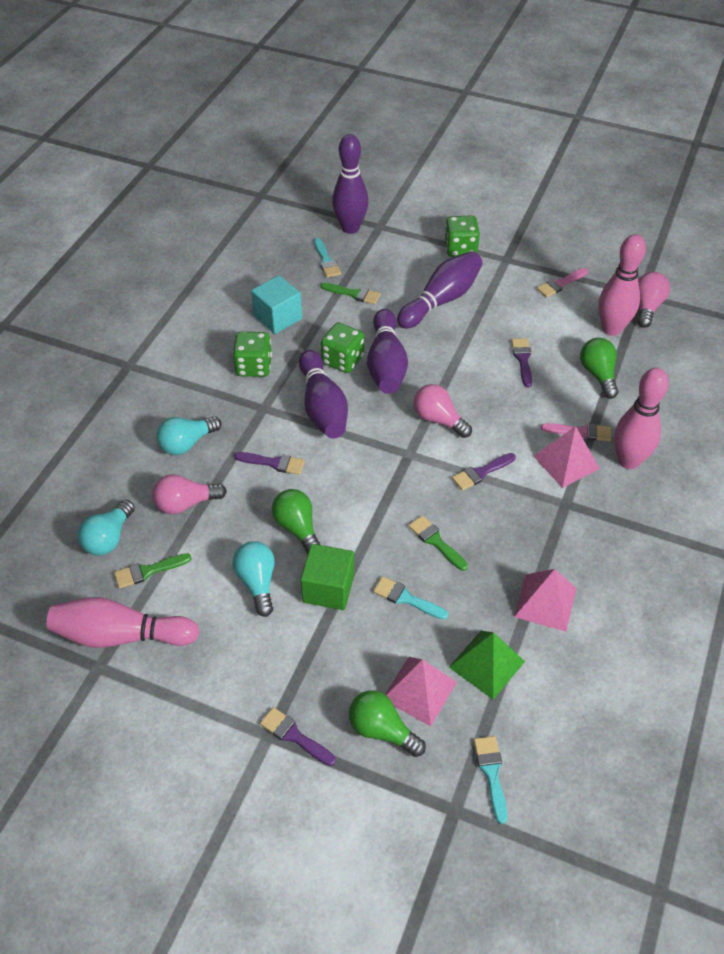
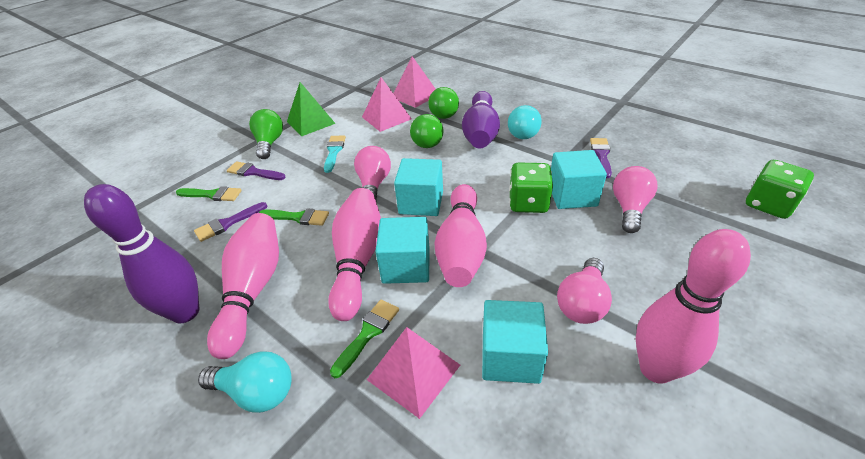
green cube: [300,544,354,610] = 1 -> none = 0
green dice: [233,332,272,377] [321,323,364,373] [444,215,480,257] = 3 -> [509,163,553,213] [746,160,814,219] = 2
pink bowling pin: [47,597,200,648] [598,234,646,336] [614,368,669,469] = 3 -> [207,213,279,359] [328,188,381,321] [435,184,487,287] [636,229,751,384] = 4
pink brush: [537,268,588,298] [541,423,611,441] = 2 -> none = 0
purple bowling pin: [299,350,348,439] [332,134,369,234] [367,309,408,394] [397,251,483,329] = 4 -> [84,184,199,323] [462,91,500,148] = 2
purple brush: [234,452,305,475] [260,707,336,766] [452,453,516,491] [511,338,532,387] = 4 -> [194,202,267,242] [227,161,286,180] [590,138,612,178] = 3
turquoise brush: [314,238,341,278] [373,576,448,620] [474,736,507,824] = 3 -> [324,135,346,173] = 1
turquoise cube: [251,275,302,334] = 1 -> [375,217,430,284] [394,158,443,216] [482,300,548,384] [551,150,607,209] = 4
turquoise light bulb: [78,500,135,556] [156,416,221,455] [232,541,275,617] = 3 -> [198,351,292,413] [508,105,541,139] = 2

